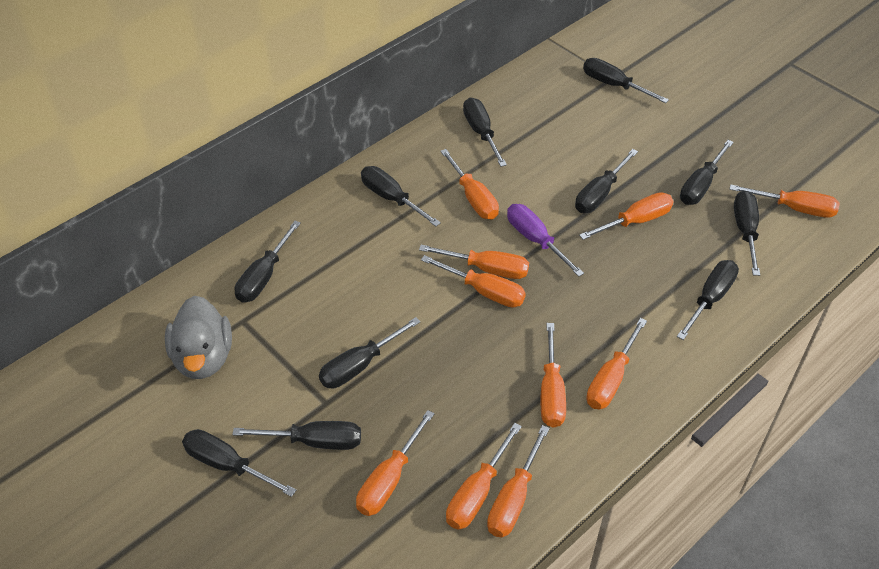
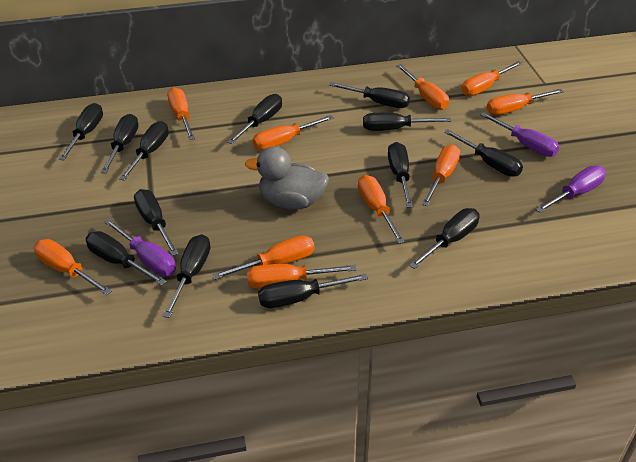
black screwdriver: [182,429,296,497] [232,421,361,450] [235,221,301,303] [319,317,421,389] [361,166,441,226] [463,98,507,167] [575,149,638,213] [583,58,669,103] [677,260,739,340] [680,140,734,205] [734,191,760,276] = 11 -> [59,103,103,160] [86,231,167,286] [101,114,139,174] [119,121,169,181] [134,189,179,256] [163,234,210,318] [227,94,282,144] [258,273,368,308] [329,82,410,108] [363,113,451,131] [388,142,413,207] [409,208,479,269] [444,129,523,177] = 13
purple screwdriver: [507,204,584,277] = 1 -> [104,219,176,276] [480,112,559,157] [536,165,606,213] = 3

